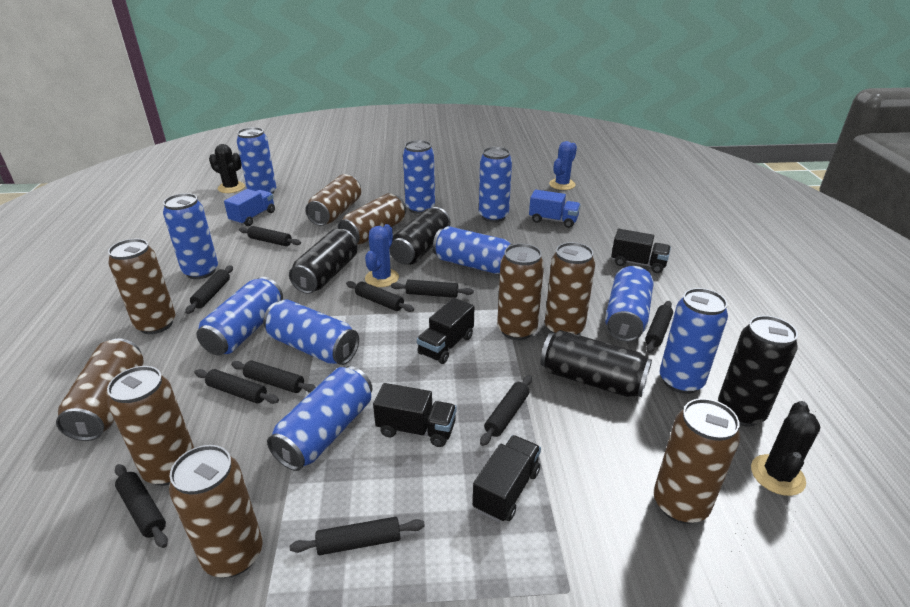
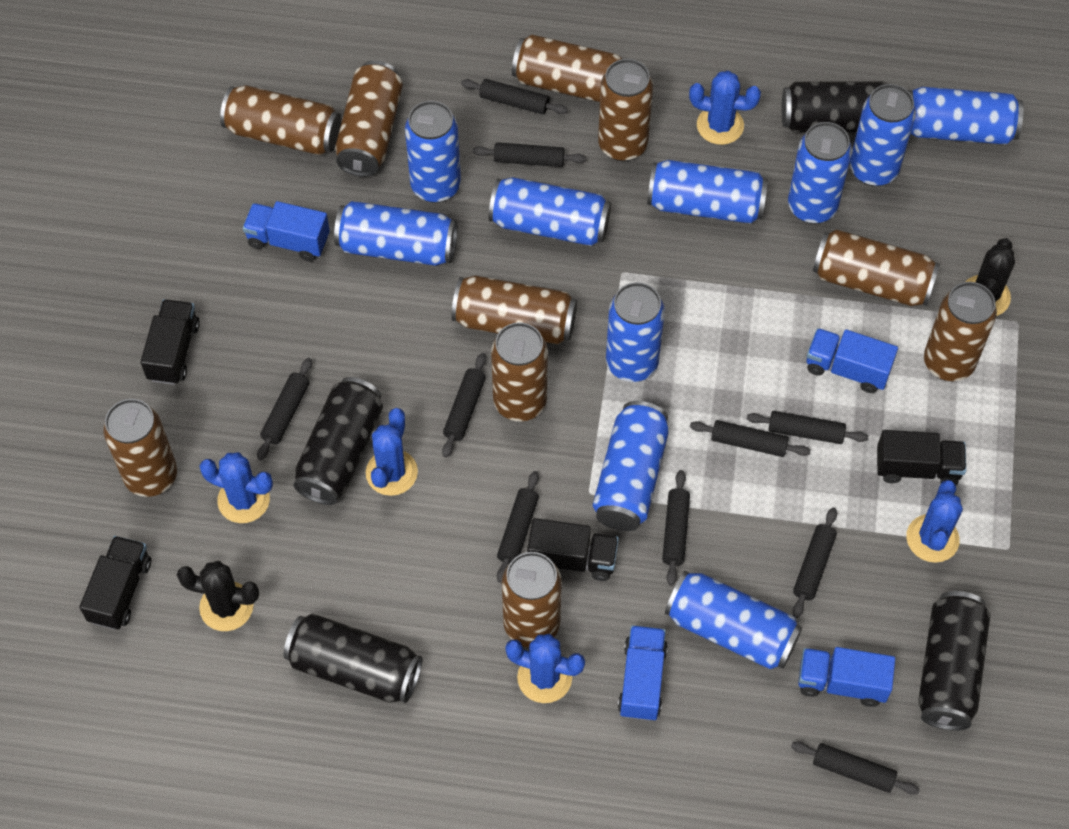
blue cactus: [365,224,399,287] [549,141,577,190] = 2 -> [199,452,273,523] [366,408,418,496] [505,634,585,703] [689,71,761,145] [906,480,963,563] = 5
blue truck: [224,189,275,226] [529,190,581,228] = 2 -> [243,201,330,261] [618,625,668,721] [798,647,895,707] [807,328,898,393] = 4
brown can: [56,338,144,441] [107,366,194,486] [108,239,176,334] [169,445,263,577] [305,174,361,226] [338,193,406,245] [497,244,544,340] [545,242,595,335] [654,398,740,524] = 9 -> [103,399,177,497] [220,85,342,155] [335,61,403,177] [451,275,577,344] [491,322,548,421] [502,552,562,647] [512,34,623,102] [598,59,653,161] [813,229,940,306] [924,282,997,381] = 10

